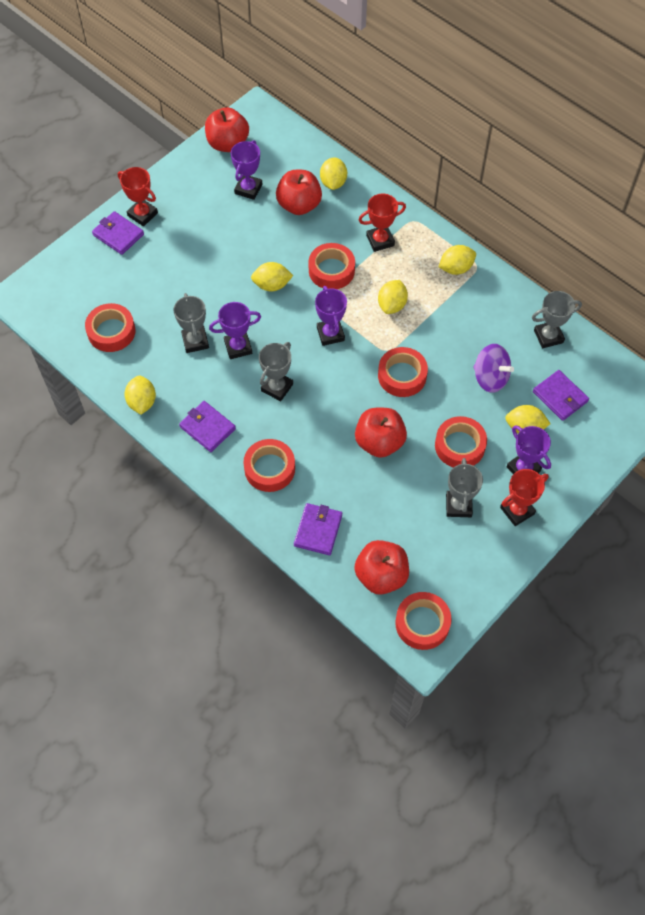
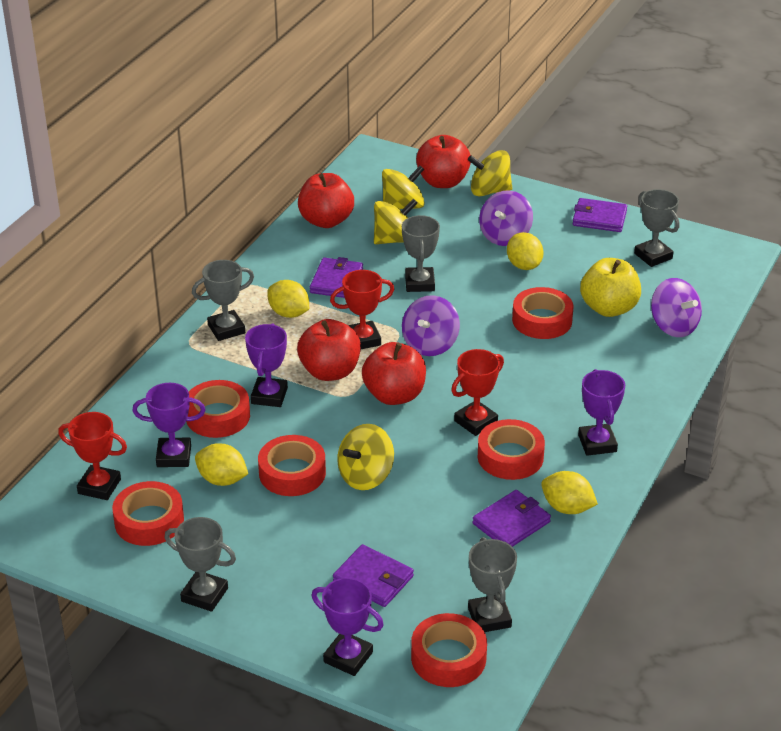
grey trophy: [173,293,209,353] [259,342,293,401] [446,458,483,517] [532,291,582,348] = 4 -> [165,517,236,612] [192,260,254,341] [402,215,440,292] [468,537,517,632] [634,189,679,267] = 5
purple spinning top: [473,344,514,393] = 1 -> [402,295,460,356] [479,190,533,246] [651,278,702,337] = 3
yellow apple: none = 0 -> [580,258,641,317] = 1
yellow lemon: [124,375,156,414] [251,262,293,291] [320,157,347,190] [378,280,408,314] [439,245,476,275] [505,405,551,433] = 6 -> [195,443,248,486] [267,280,309,318] [507,232,544,270] [541,471,598,514] = 4
yellow spinning top: none = 0 -> [337,424,394,490] [374,199,417,244] [382,166,425,209] [468,150,512,196] = 4

